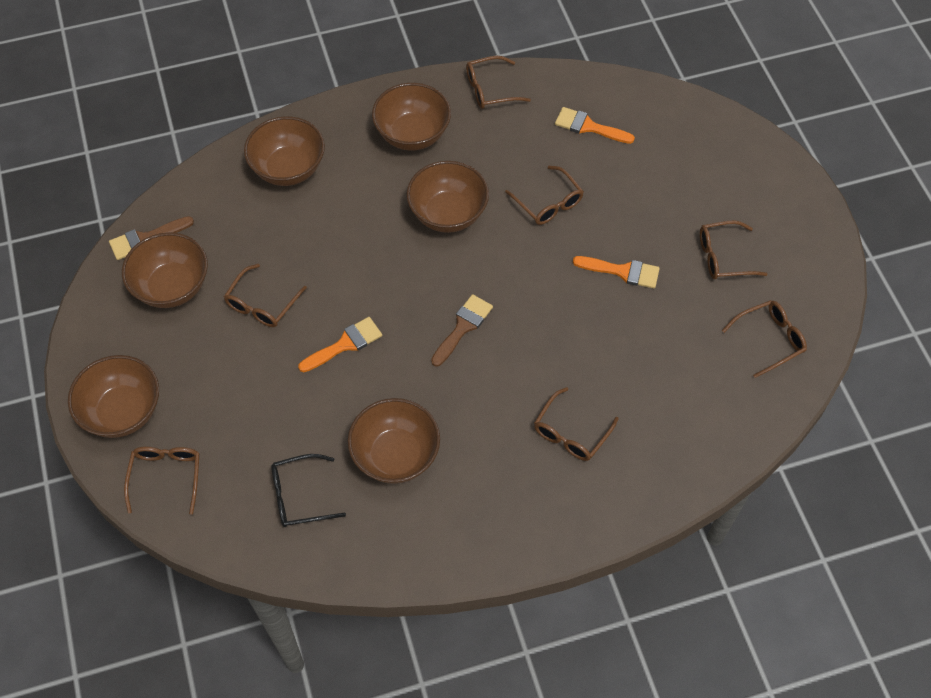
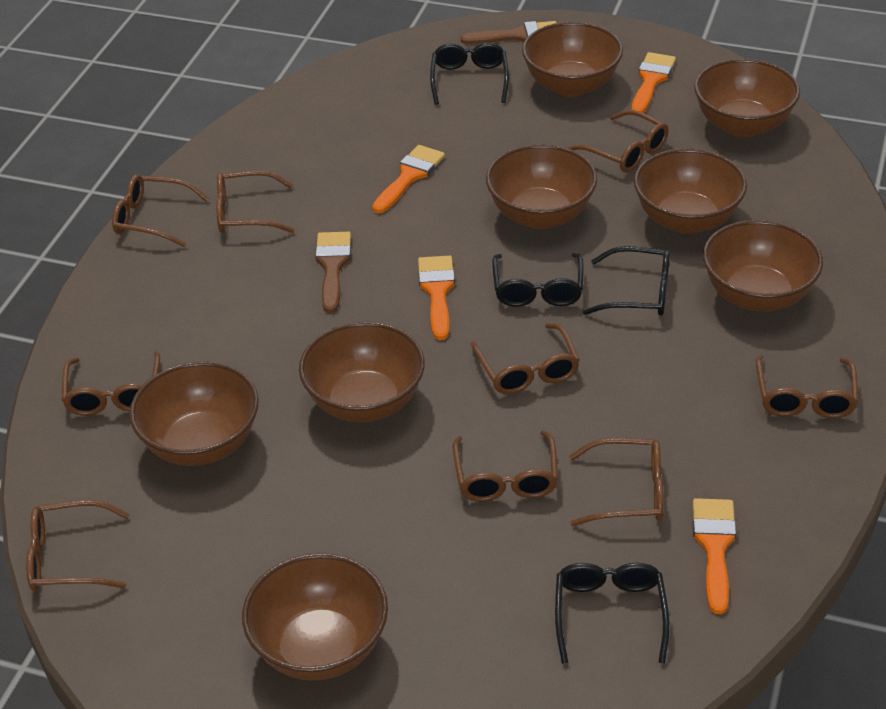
black glasses: [271,454,346,527] = 1 -> [430,42,509,105] [492,253,584,307] [555,563,670,664] [583,246,670,316] = 4
brown bowl: [68,355,159,438] [122,232,208,308] [244,116,325,186] [348,398,440,484] [372,83,451,151] [407,161,489,233] = 6 -> [129,361,259,466] [242,553,388,681] [299,322,425,422] [486,144,597,229] [522,22,623,97] [634,149,747,234] [694,59,800,137] [703,220,823,312] = 8
brown glasses: [124,447,200,515] [224,264,307,327] [466,56,531,109] [505,166,584,225] [534,387,619,461] [700,221,768,279] [722,300,807,378] = 7 -> [26,500,130,591] [62,351,160,416] [112,174,209,247] [216,170,294,233] [453,430,558,502] [470,323,580,394] [567,110,669,173] [569,438,664,526] [756,355,859,418] = 9
orange brush: [298,317,382,372] [555,107,635,144] [573,256,660,288] = 3 -> [372,145,445,213] [418,256,455,340] [631,52,676,113] [693,498,737,614] = 4

